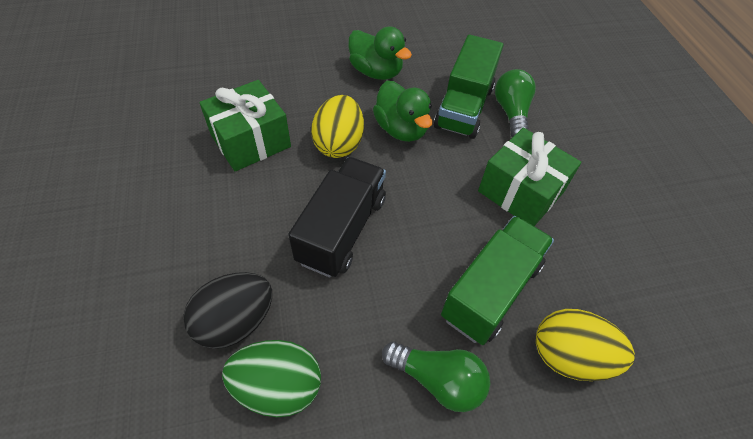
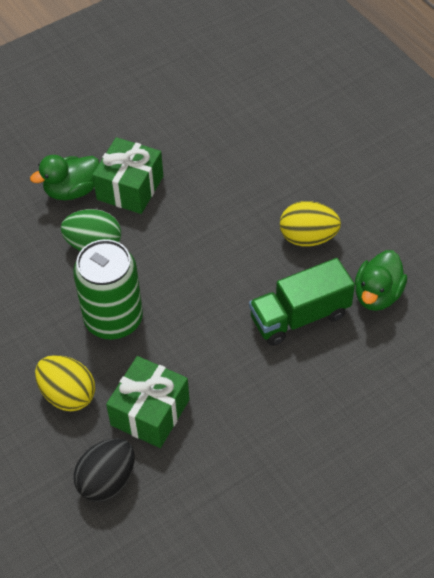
black truck: [288,157,386,278] = 1 -> none = 0
green can: none = 0 -> [73,239,143,339] = 1
green light bulb: [382,342,490,412] [495,69,536,138] = 2 -> none = 0
green truck: [434,35,503,139] [441,216,554,345] = 2 -> [249,258,355,346] = 1

